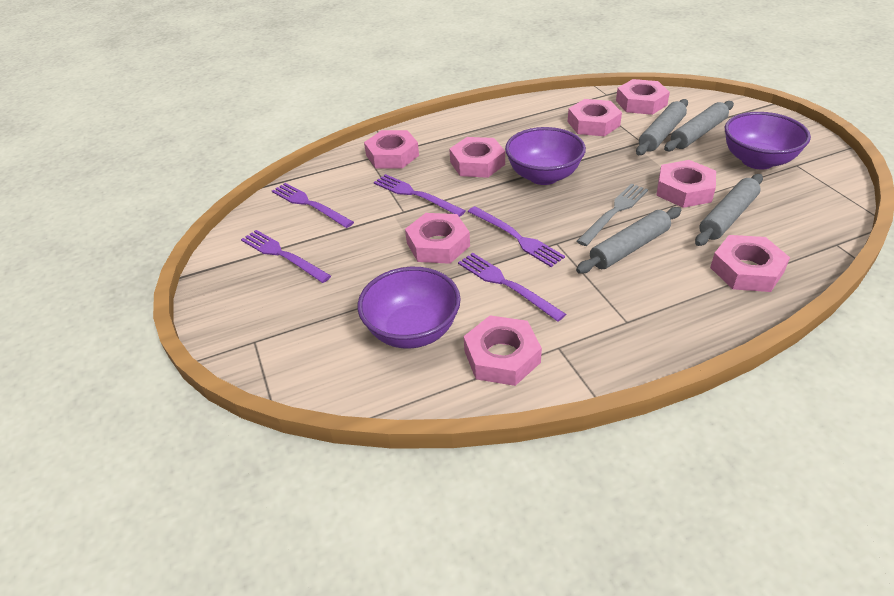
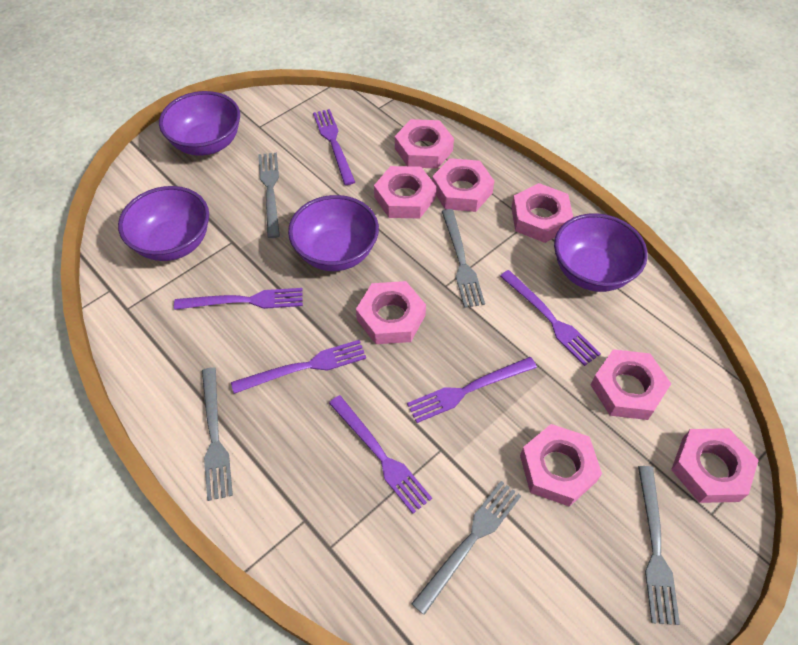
grey fork: [577,183,648,246] = 1 -> [202,367,233,501] [258,152,280,238] [411,481,521,615] [442,209,485,308] [638,466,680,625] = 5
grey rolling pin: [576,207,681,274] [636,99,688,155] [664,101,734,151] [695,174,763,246] = 4 -> none = 0
purple bowl: [358,267,461,349] [505,127,586,185] [725,112,811,169] = 3 -> [118,186,209,261] [159,91,240,156] [288,195,379,271] [554,213,648,292] = 4
purple fork: [241,230,331,283] [272,183,354,228] [374,174,466,217] [458,253,566,322] [468,206,565,267] = 5 -> [174,288,303,310] [231,340,366,394] [313,109,355,185] [329,395,432,514] [407,357,537,423] [500,270,601,366] = 6

